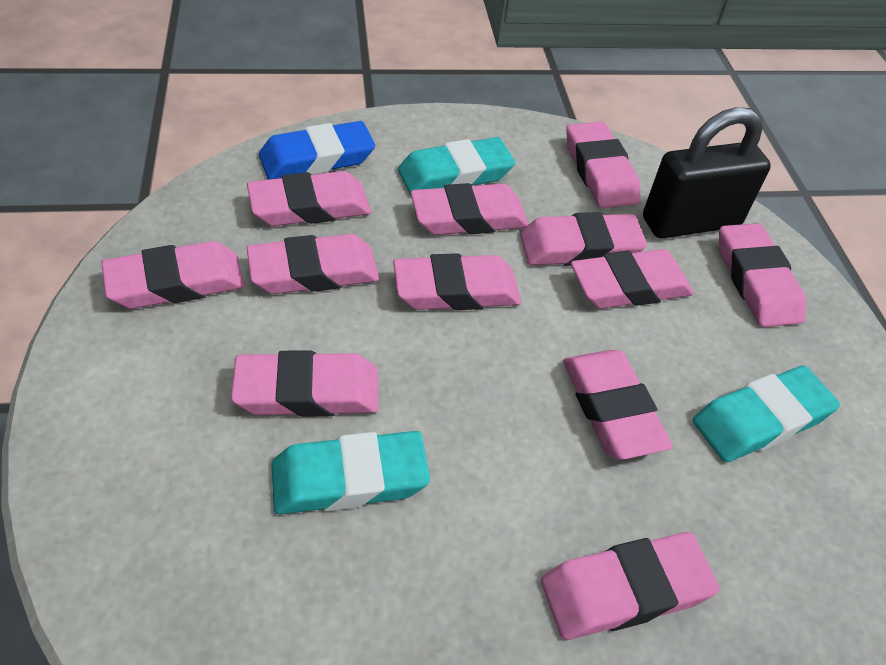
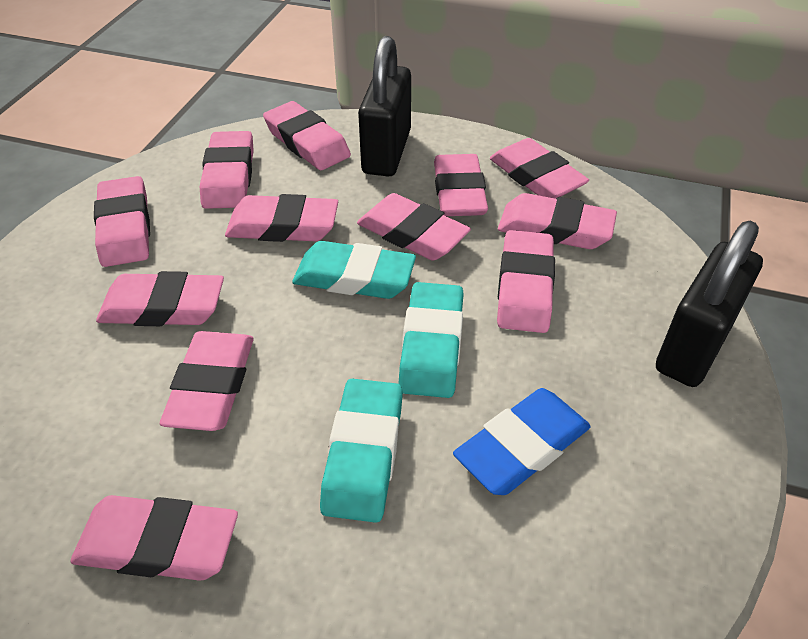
black padlock: [643,107,771,238] = 1 -> [358,36,411,177] [656,221,763,387] = 2

